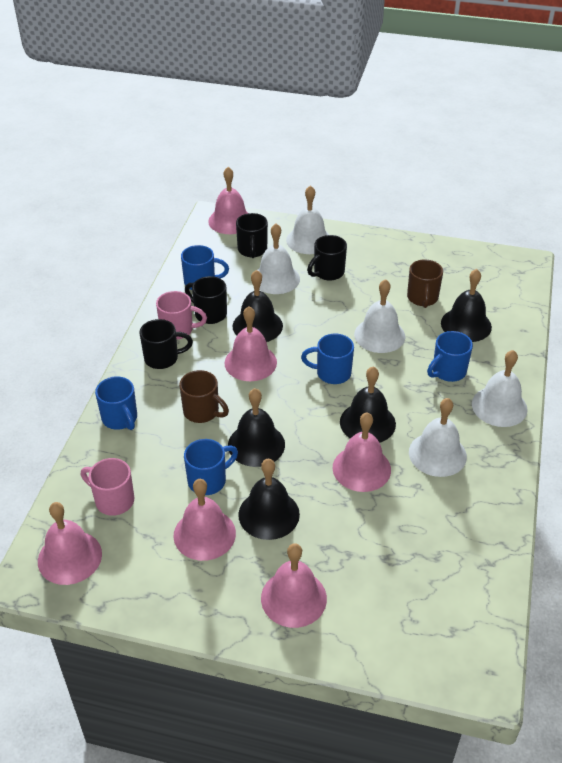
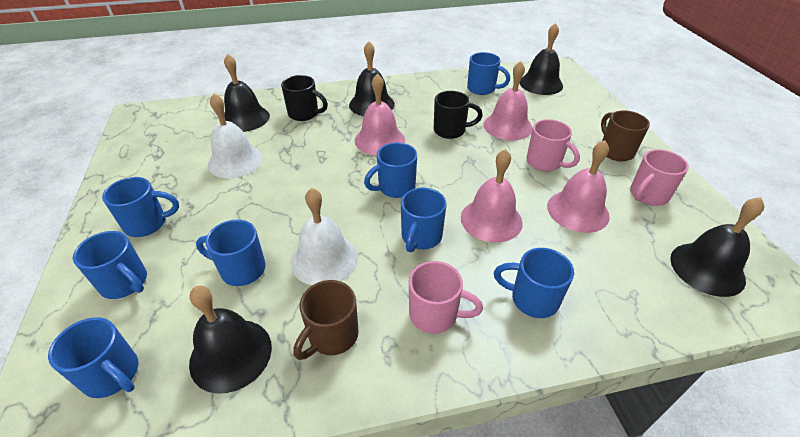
black mug: [140,319,193,369] [185,276,227,324] [236,213,268,258] [307,235,347,281] = 4 -> [281,75,328,121] [434,91,483,139] = 2
blue mug: [95,377,137,430] [181,245,229,290] [184,439,238,495] [301,334,354,384] [427,331,473,382] = 5 -> [48,317,138,398] [73,231,147,299] [102,177,179,237] [196,220,266,286] [364,143,417,198] [401,188,446,252] [467,52,510,95] [494,248,574,318] = 8
pink bell: [38,502,102,585] [174,479,236,561] [208,167,248,234] [225,306,277,381] [261,543,327,628] [333,412,391,492] = 6 -> [355,74,405,155] [461,149,523,243] [483,61,533,140] [547,140,610,233] = 4
pink mug: [81,458,134,516] [156,291,207,339] = 2 -> [409,261,483,334] [526,119,580,172] [630,149,689,206] = 3
white bell: [257,224,300,294] [286,185,329,254] [354,279,405,353] [409,398,467,477] [472,350,528,427] = 5 -> [208,94,263,178] [291,188,358,285] = 2

